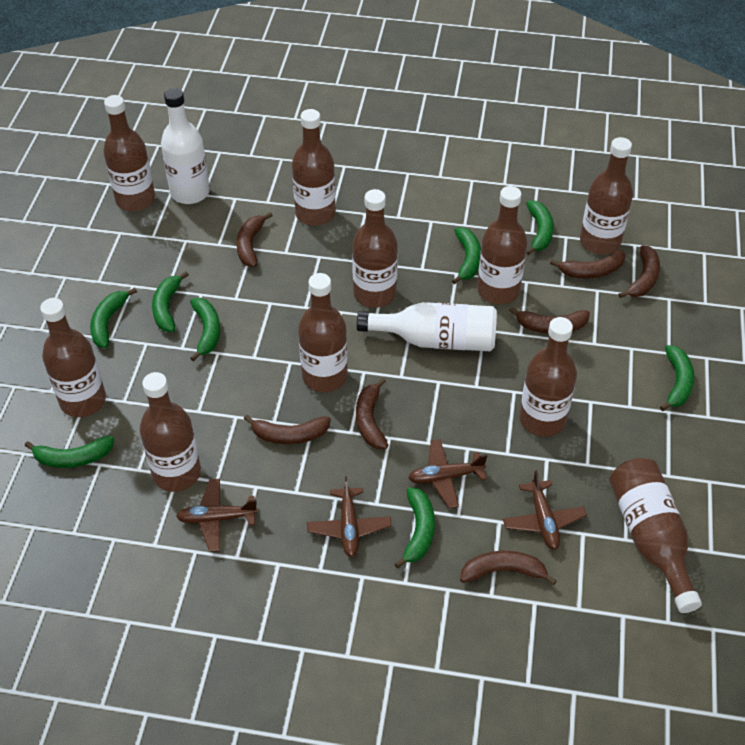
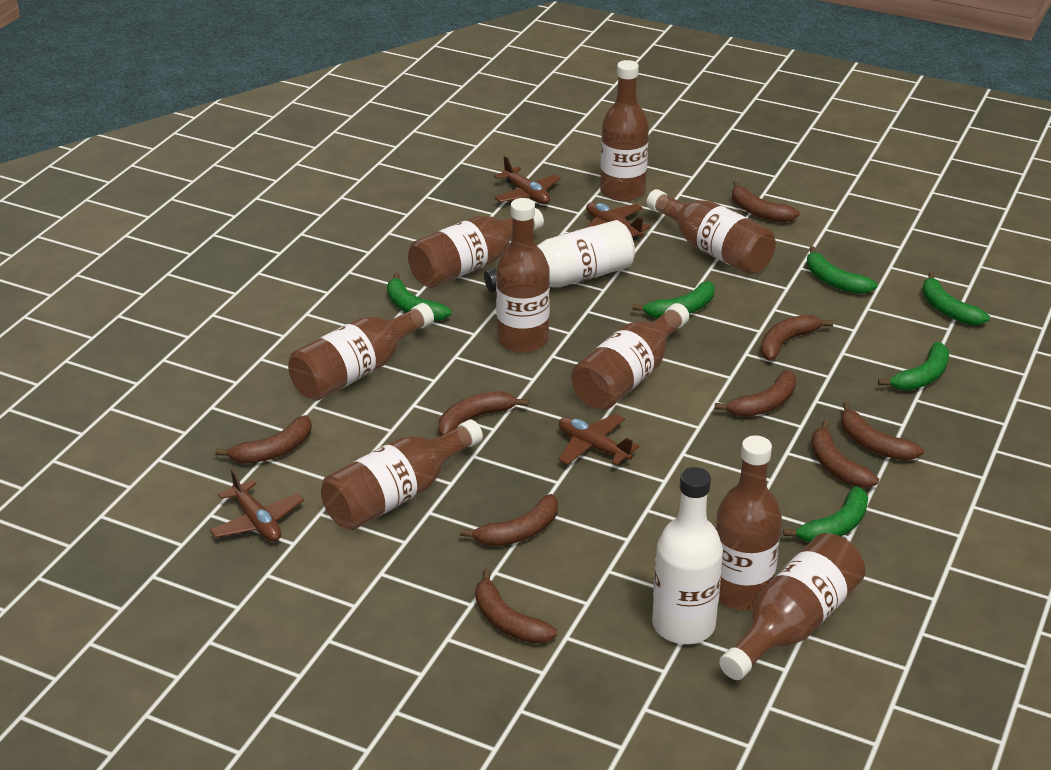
brown banana: [236,212,273,267] [244,415,331,444] [356,378,388,449] [460,551,557,585] [509,307,590,334] [550,250,626,278] [618,245,660,298] = 7 -> [215,415,312,464] [438,391,529,436] [460,494,558,546] [475,569,557,644] [715,370,796,417] [732,181,800,222] [761,314,833,361] [811,420,879,488] [841,402,924,460] = 9
brown bottle: [40,298,106,417] [103,95,155,211] [140,372,201,492] [292,109,336,226] [298,273,348,392] [352,189,398,308] [477,186,527,304] [519,317,577,437] [580,137,633,255] [609,458,702,613] = 10 -> [288,303,434,401] [321,419,483,530] [408,208,544,288] [496,198,550,353] [571,303,689,410] [600,60,649,201] [646,189,776,275] [715,435,782,610] [719,533,865,680] = 9
green banana: [25,436,114,468] [90,288,137,348] [152,271,189,332] [190,298,220,362] [395,487,435,569] [452,227,481,285] [526,200,554,255] [660,345,694,411] = 8 -> [387,272,451,321] [632,281,714,319] [783,486,868,542] [807,246,877,294] [878,342,949,391] [922,272,990,325] = 6

